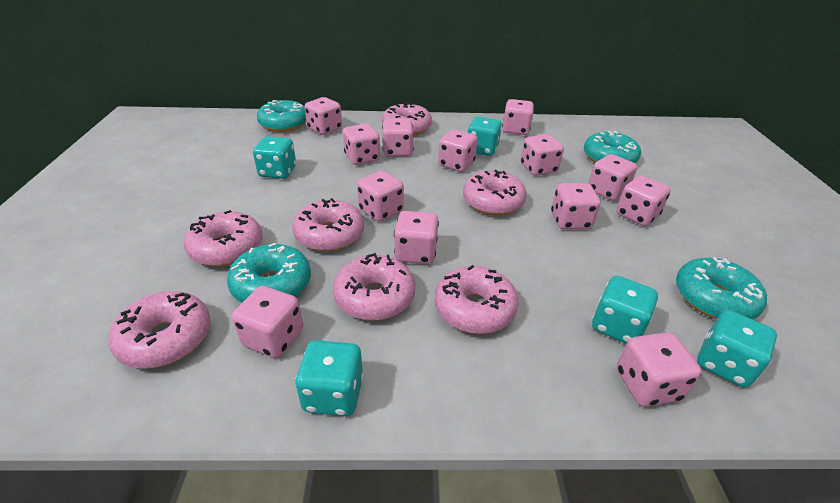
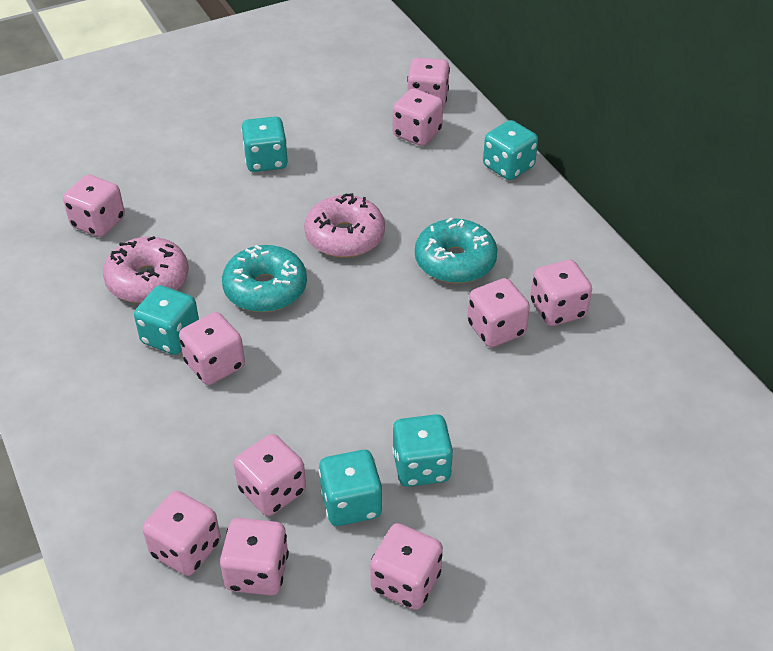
pink dice: [232,286,303,358] [304,97,342,135] [343,124,380,165] [357,171,404,221] [382,119,414,156] [394,211,439,264] [438,129,478,172] [502,99,534,135] [521,134,564,176] [551,183,600,229] [588,154,637,201] [616,176,671,226] [617,332,702,407] = 13 -> [63,175,125,237] [142,491,221,576] [179,312,245,385] [220,518,289,596] [234,434,306,516] [370,523,443,610] [393,89,443,146] [407,58,450,108] [467,278,530,347] [530,260,592,326] = 10
pink donut: [109,291,211,369] [184,210,263,266] [292,198,364,252] [333,253,415,321] [382,103,432,135] [434,265,519,334] [463,170,527,215] = 7 -> [103,236,188,303] [304,193,385,258] = 2
turquoise donut: [227,243,311,302] [257,100,306,132] [584,131,641,163] [676,257,767,319] = 4 -> [222,245,307,312] [415,218,497,284] = 2

